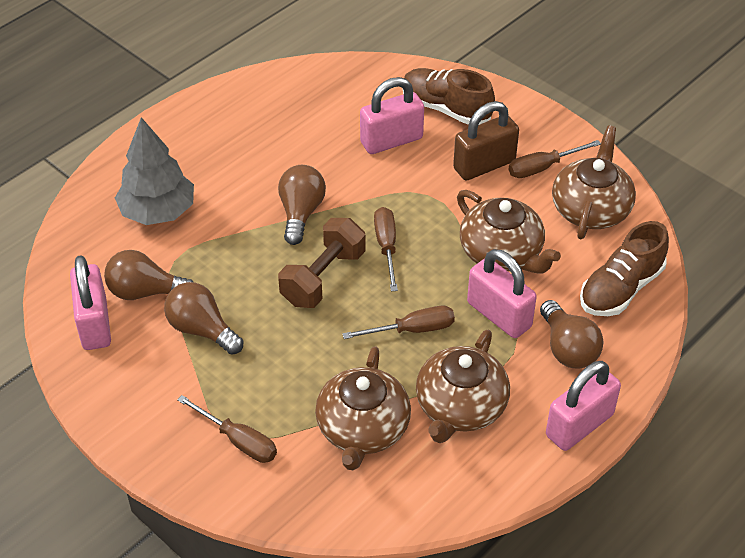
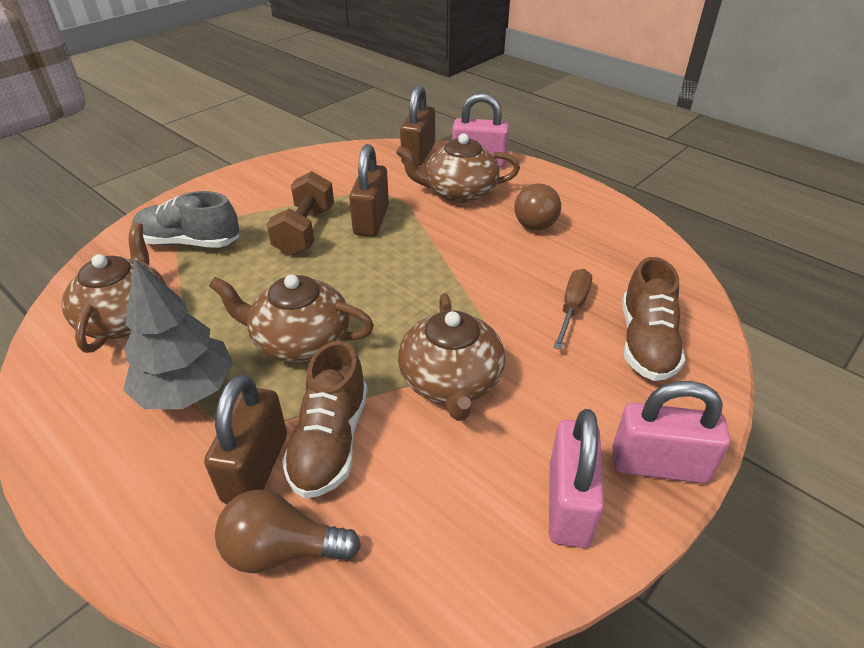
brown light bulb: [104,250,193,300] [164,282,243,355] [278,165,326,245] [540,300,604,368] = 4 -> [215,490,361,573] [514,183,561,230] = 2
brown padlock: [453,101,519,181] = 1 -> [204,374,287,504] [349,144,389,237] [400,85,435,166] = 3
brown screwdriver: [177,395,277,463] [342,306,455,339] [374,207,398,291] [509,140,601,178] = 4 -> [553,269,592,350] = 1
grey shoe: none = 0 -> [132,191,239,248] = 1
pink padlock: [70,256,111,350] [360,77,424,154] [467,249,537,338] [546,361,621,451] = 4 -> [452,93,509,168] [549,409,604,548] [612,381,730,483] = 3

